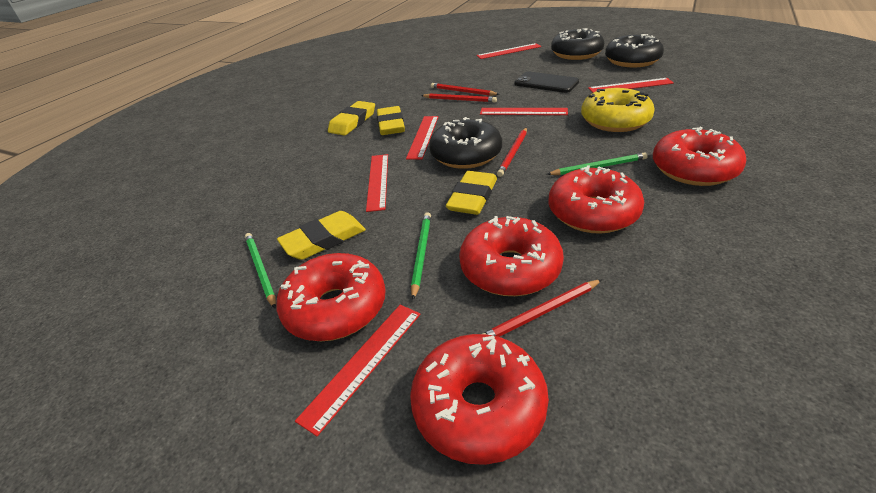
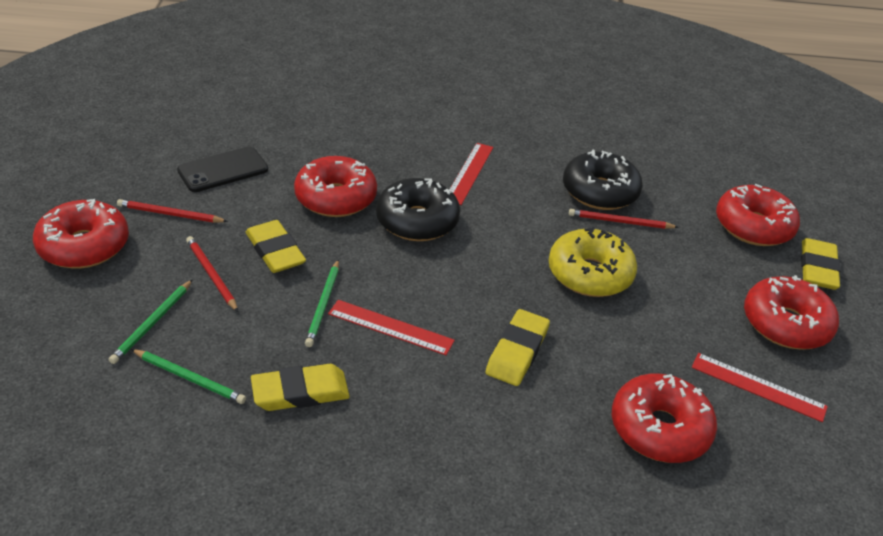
black donut: [429,117,502,169] [551,28,605,60] [605,34,664,67] = 3 -> [376,178,460,241] [563,150,643,210] = 2
red pencil: [421,94,497,102] [431,83,500,96] [482,279,602,337] [497,128,527,177] = 4 -> [117,199,228,223] [186,236,238,312] [569,209,678,229] = 3
red ruler: [295,305,420,436] [366,154,388,212] [406,116,438,160] [477,43,541,59] [480,108,568,115] [588,78,674,93] = 6 -> [328,300,455,355] [450,143,493,205] [692,353,828,422] = 3

